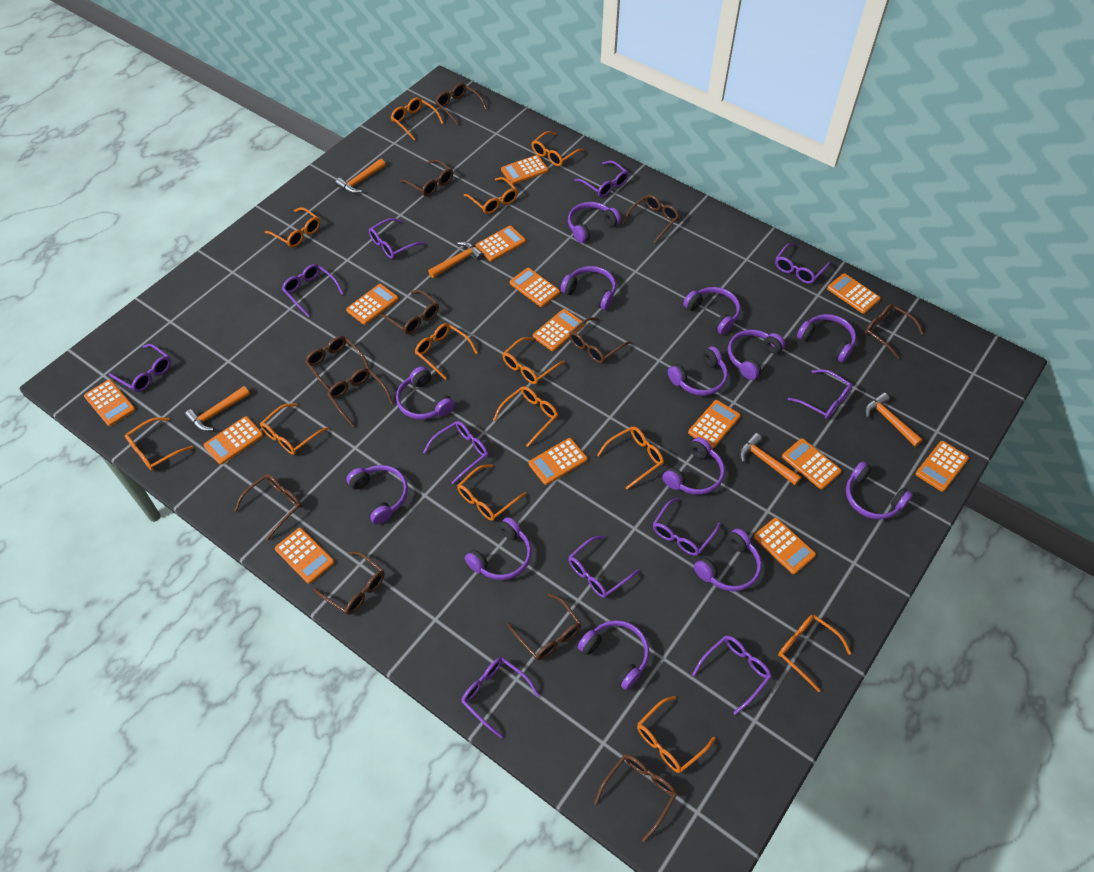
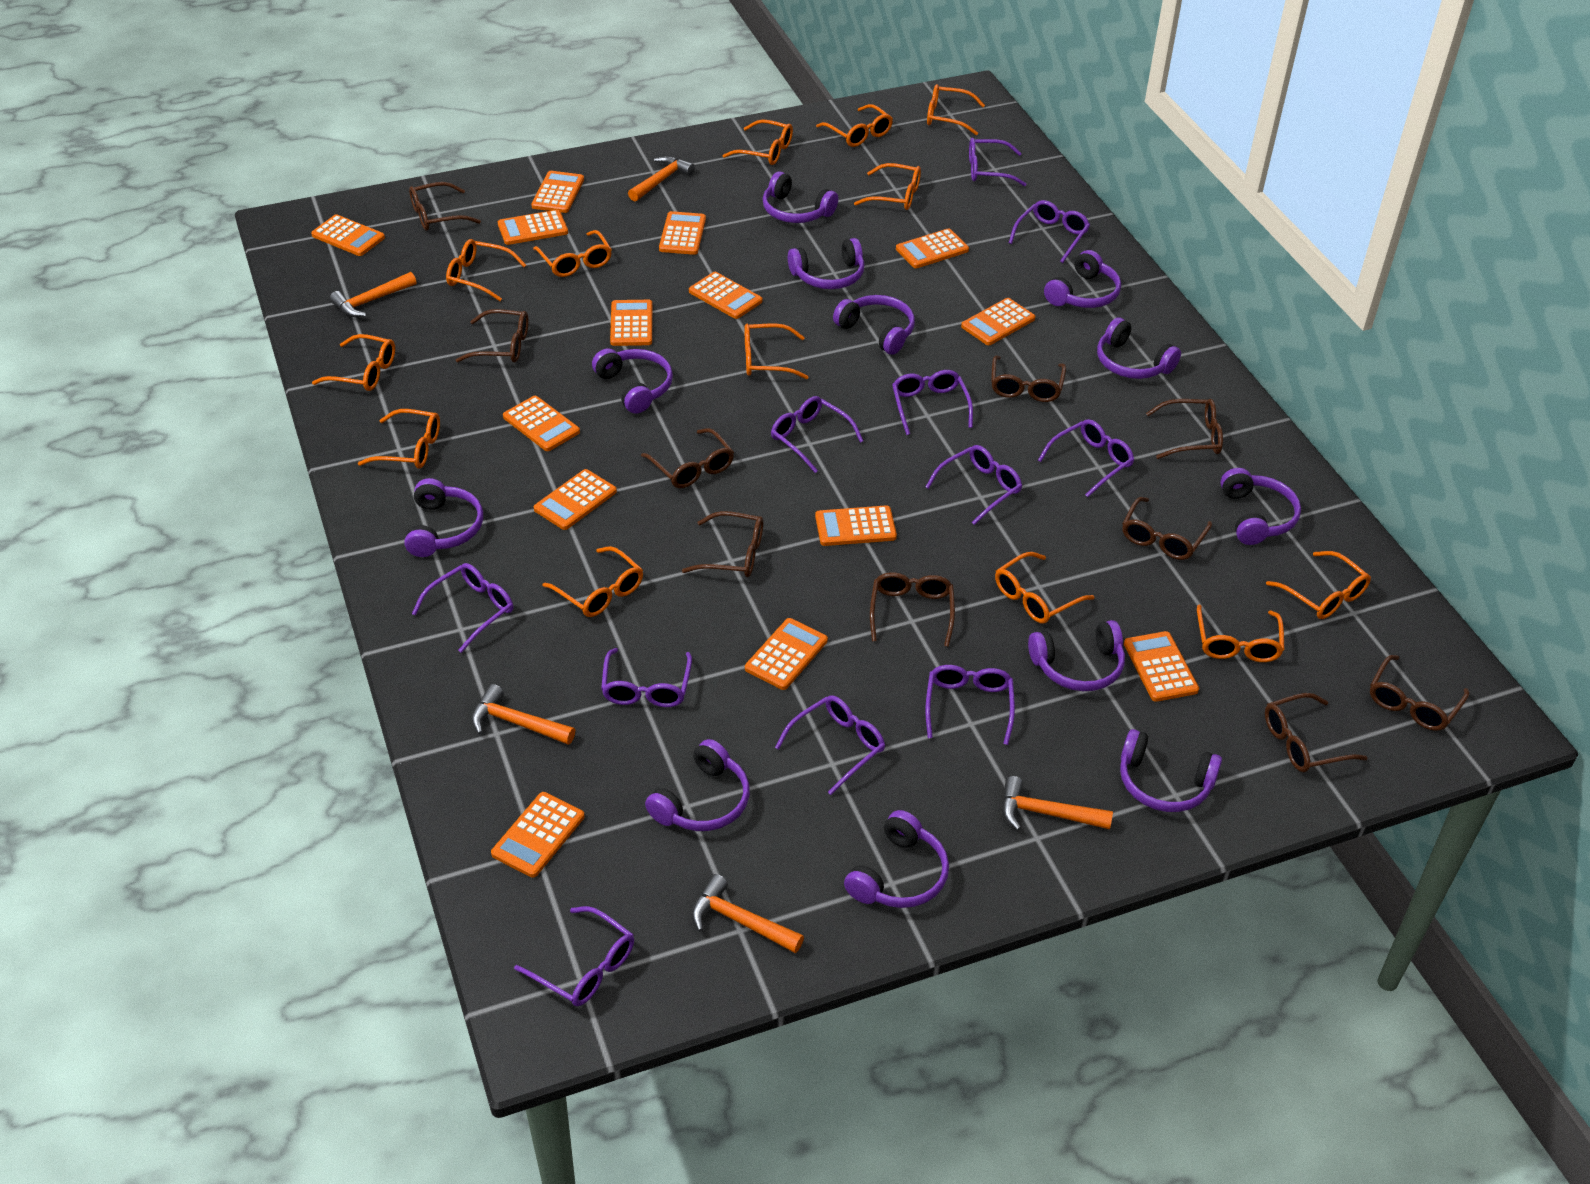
brown glasses: [234,474,302,541] [305,336,370,391] [313,551,385,615] [327,368,393,427] [379,290,439,334] [400,159,453,197] [435,83,487,125] [507,594,582,660] [569,317,631,363] [594,754,677,842] [622,194,680,243] [865,304,923,359] = 12 -> [409,182,481,231] [456,309,529,362] [641,428,734,488] [682,511,763,577] [870,572,955,647] [991,356,1066,402] [1122,497,1212,560] [1146,399,1223,459] [1265,693,1368,772] [1370,655,1469,731] = 10
purple headphones: [346,465,408,524] [396,366,455,420] [464,517,532,580] [561,266,616,310] [568,202,621,243] [578,620,649,690] [662,437,725,495] [668,346,728,396] [683,287,740,335] [694,528,762,591] [728,330,785,380] [797,314,856,363] [846,461,913,520] = 13 -> [404,478,483,557] [592,349,673,414] [645,739,750,831] [763,171,838,223] [788,238,865,289] [833,295,915,355] [844,810,949,908] [1028,620,1125,691] [1044,250,1121,308] [1097,317,1181,379] [1120,729,1222,812] [1220,468,1301,545] = 12

